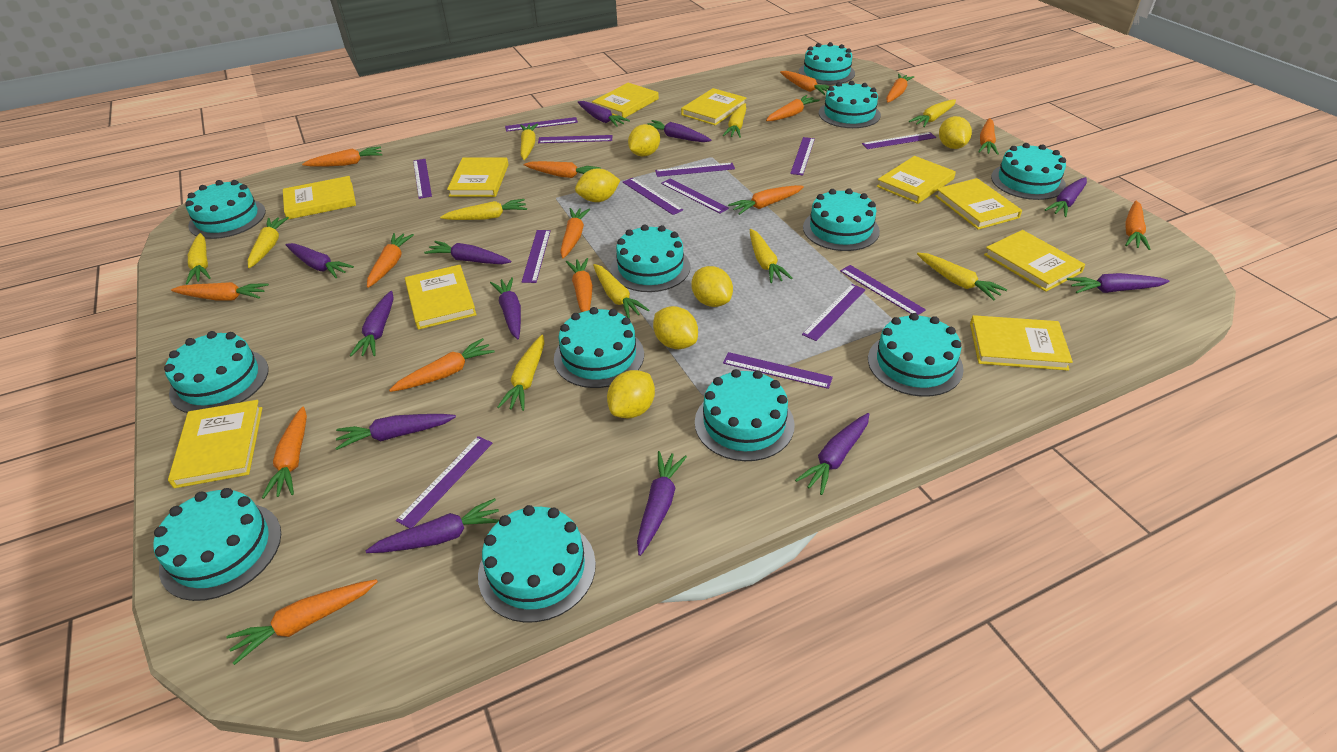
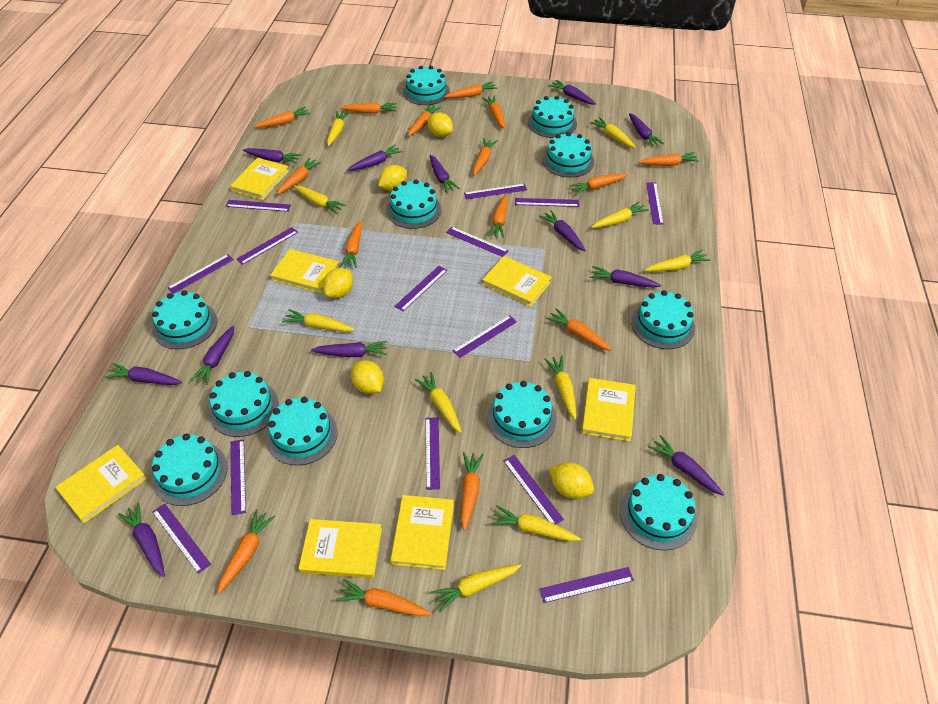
purple ruler: [396,436,492,528] [413,159,432,199] [505,117,578,132] [522,230,551,283] [538,135,613,143] [623,178,683,215] [655,163,735,177] [661,178,729,213] [723,352,833,389] [790,137,815,175] [802,284,866,341] [840,265,926,315] [862,132,936,149] = 13 -> [152,503,211,574] [168,254,234,294] [226,200,291,212] [230,439,246,515] [236,227,298,265] [394,266,447,311] [426,417,440,490] [446,227,508,257] [453,315,517,358] [464,184,527,200] [503,455,564,525] [515,198,579,207] [539,567,634,603] [646,182,664,225] = 14
turquoise cake: [153,488,281,601] [164,331,269,413] [185,180,266,239] [478,505,596,623] [554,307,644,388] [611,225,690,292] [695,369,795,461] [799,42,855,85] [803,188,880,251] [819,81,881,128] [868,313,964,397] [991,143,1066,200] = 12 -> [152,290,217,349] [152,434,228,506] [208,371,279,437] [266,397,338,465] [386,179,442,229] [403,65,450,105] [487,381,557,448] [528,96,577,138] [542,132,594,178] [620,474,697,551] [631,290,695,349] = 11
yellow book: [168,400,262,488] [283,176,356,220] [405,265,477,330] [447,157,509,197] [592,83,659,118] [681,88,746,125] [877,156,956,204] [935,178,1022,230] [970,315,1073,371] [984,230,1085,292] = 10 -> [55,445,147,523] [230,158,289,200] [270,249,340,294] [298,519,382,578] [390,495,454,570] [482,256,552,307] [582,378,636,442] = 7
yellow lemon: [575,169,620,202] [607,370,655,418] [628,124,660,157] [653,306,698,349] [691,266,733,307] [939,116,972,149] = 6 -> [323,268,353,298] [351,360,384,394] [378,165,407,191] [428,112,453,137] [549,463,594,499] = 5

